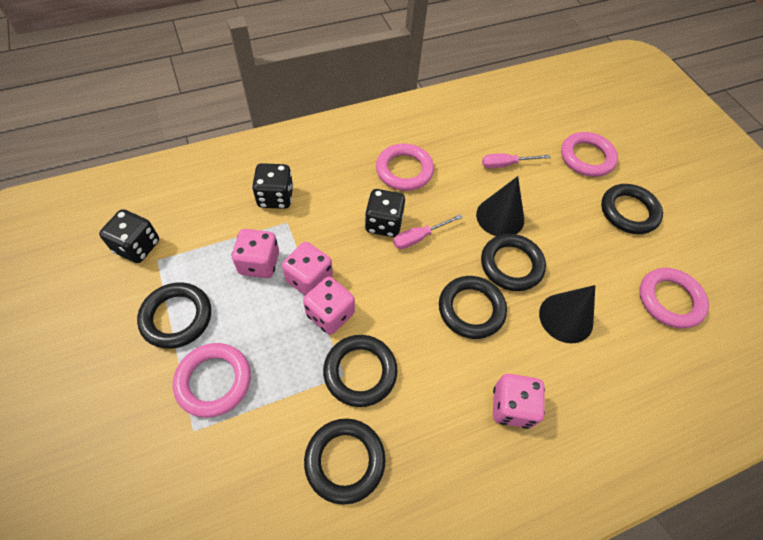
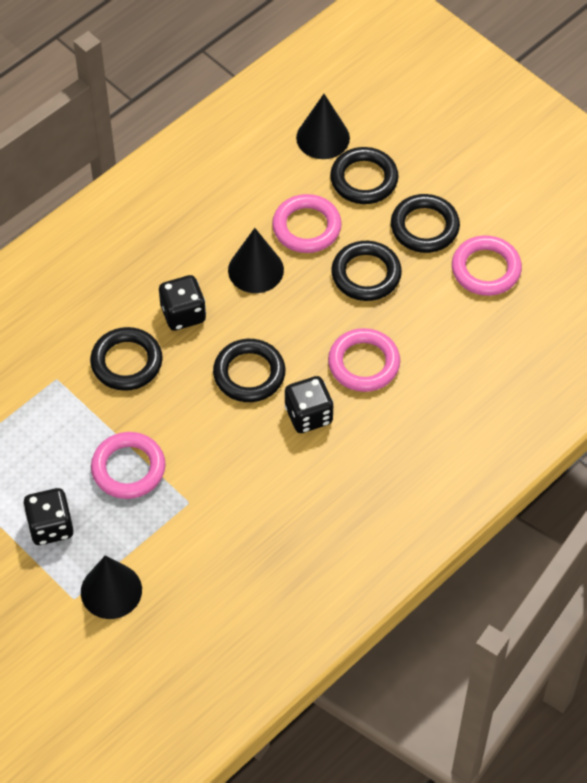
black cone: [476,176,524,236] [539,285,595,343] = 2 -> [81,555,142,619] [228,228,284,293] [296,94,350,159] = 3
black ring: [137,282,211,349] [304,419,386,505] [323,335,398,407] [439,276,507,339] [481,234,546,291] [601,184,663,234] = 6 -> [90,327,162,391] [213,339,286,402] [330,147,399,204] [331,241,402,301] [391,194,460,253] = 5
pink dice: [232,229,279,278] [282,242,333,295] [303,277,355,335] [493,374,545,429] = 4 -> none = 0
pink screwdriver: [393,214,463,249] [482,153,551,168] = 2 -> none = 0

